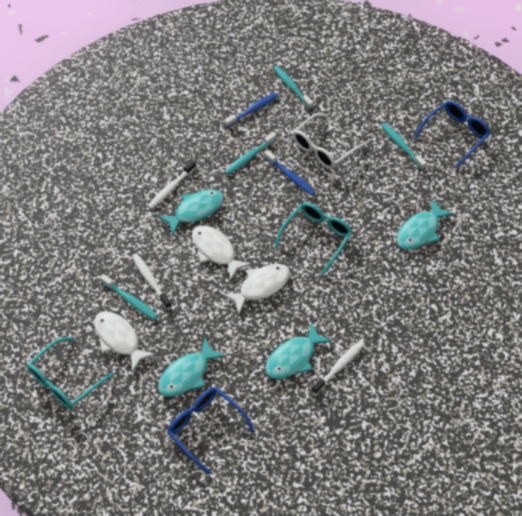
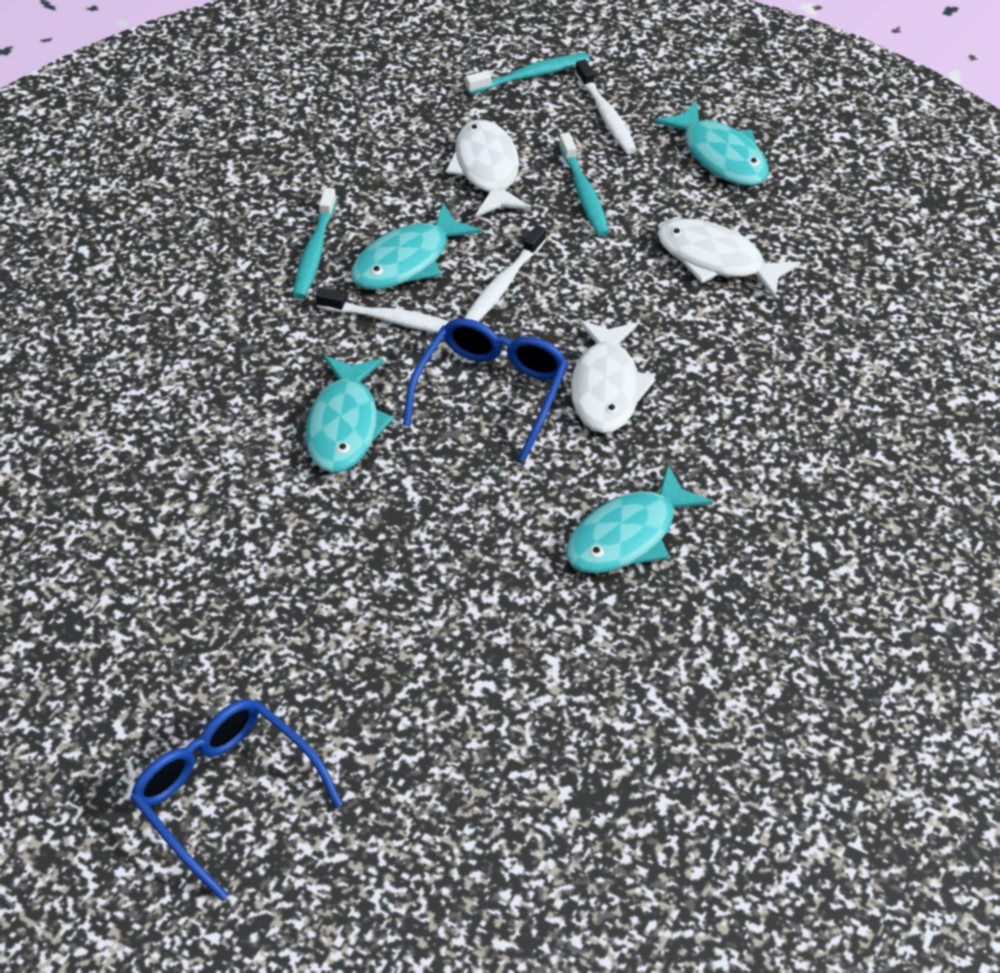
blue toothbrush: [224,93,278,128] [264,150,316,196] = 2 -> none = 0
turquoise glasses: [27,337,114,409] [274,202,353,275] = 2 -> none = 0
turquoise toothbrush: [100,274,158,320] [224,132,276,175] [273,66,313,109] [381,123,427,170] = 4 -> [293,187,337,299] [465,53,590,94] [559,132,609,236] = 3
white glasses: [293,113,366,169] = 1 -> none = 0

